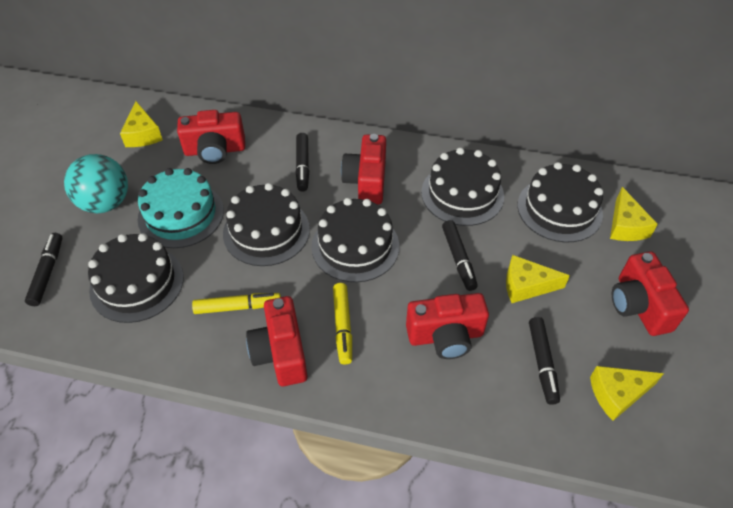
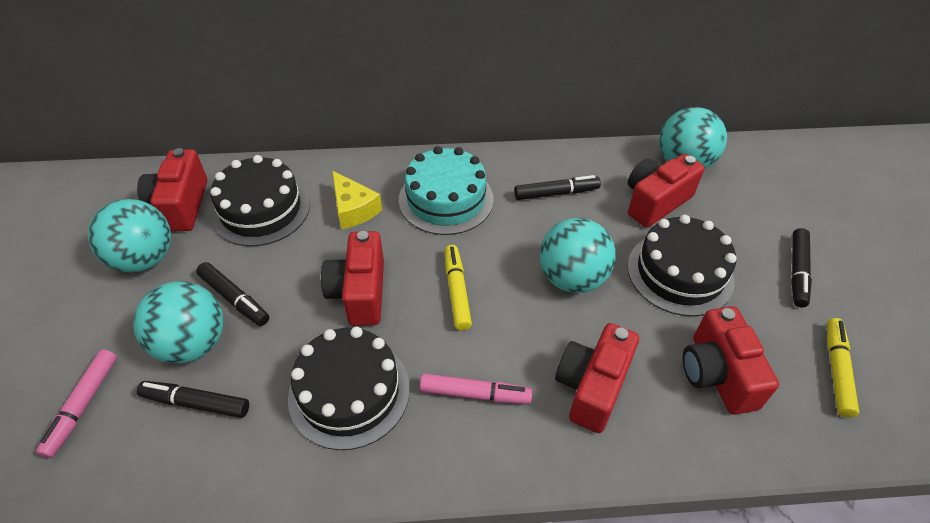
black cake: [88,233,184,323] [223,183,310,266] [311,198,399,282] [421,147,504,226] [517,162,603,242] = 5 -> [210,155,310,246] [288,327,410,450] [627,215,737,316] = 3
pink marker: none = 0 -> [36,349,117,458] [420,373,532,404] = 2
turquoise ball: [64,154,128,213] = 1 -> [88,199,171,273] [133,281,223,364] [540,218,616,293] [659,107,727,169] = 4
yellow cheese: [120,101,163,147] [506,255,570,303] [590,366,664,421] [610,187,658,241] = 4 -> [332,170,382,229] = 1

